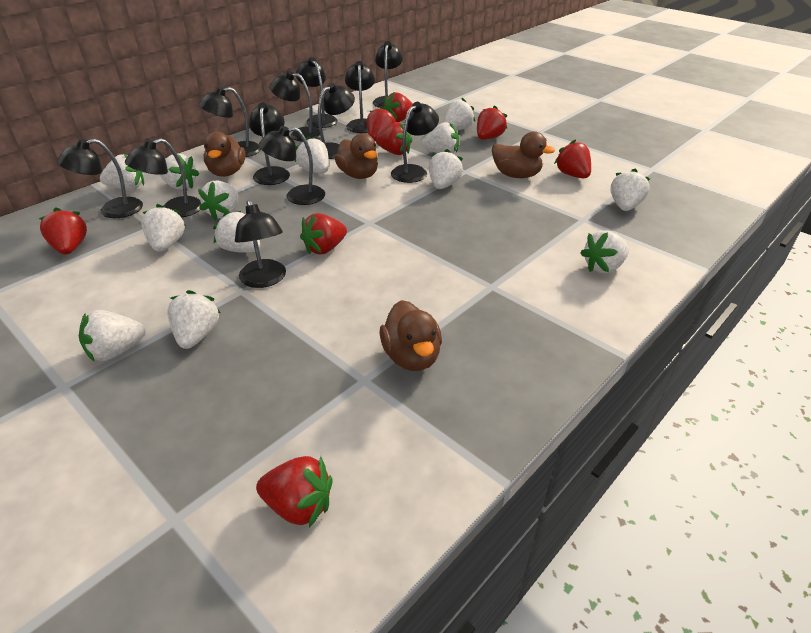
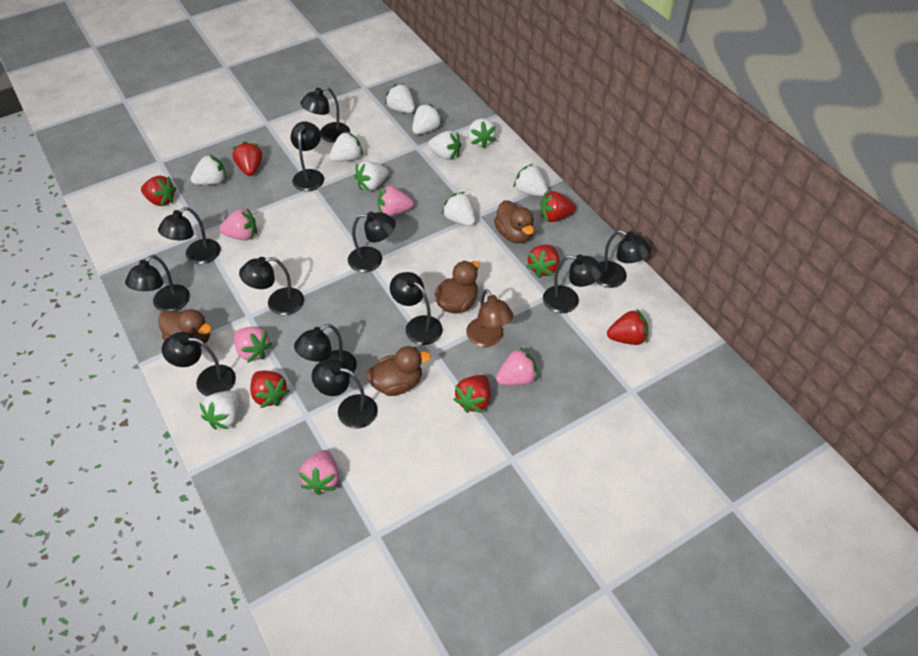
brown lamp: none = 0 -> [466,289,514,347] = 1
pink strawberry: none = 0 -> [219,208,257,240] [234,327,273,363] [299,450,339,495] [378,186,414,216] [496,347,538,385] = 5
red strawberry: [39,207,87,255] [256,456,333,528] [300,213,347,255] [367,106,396,141] [376,122,413,155] [384,92,413,122] [477,105,507,140] [554,140,591,178] = 8 -> [141,176,177,206] [233,141,262,176] [250,371,289,408] [453,375,490,413] [526,244,560,278] [540,191,576,222] [607,309,648,345] = 7
white strawberry: [79,310,145,361] [100,154,144,190] [141,204,186,252] [160,154,199,190] [167,290,221,349] [198,181,238,221] [213,211,260,253] [295,136,329,173] [422,122,459,154] [429,149,463,189] [443,98,475,130] [581,230,629,273] [611,169,650,211] = 13 -> [191,154,226,185] [199,390,241,429] [329,131,363,162] [354,161,389,191] [385,83,415,113] [412,103,443,134] [428,131,461,160] [442,192,475,226] [468,118,496,148] [513,164,548,196] = 10

